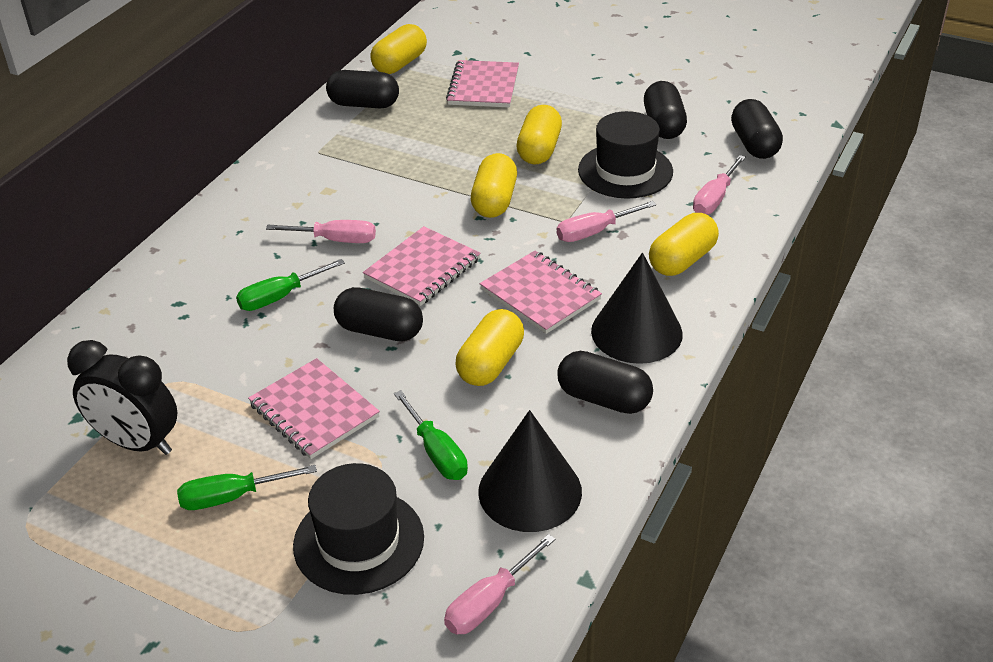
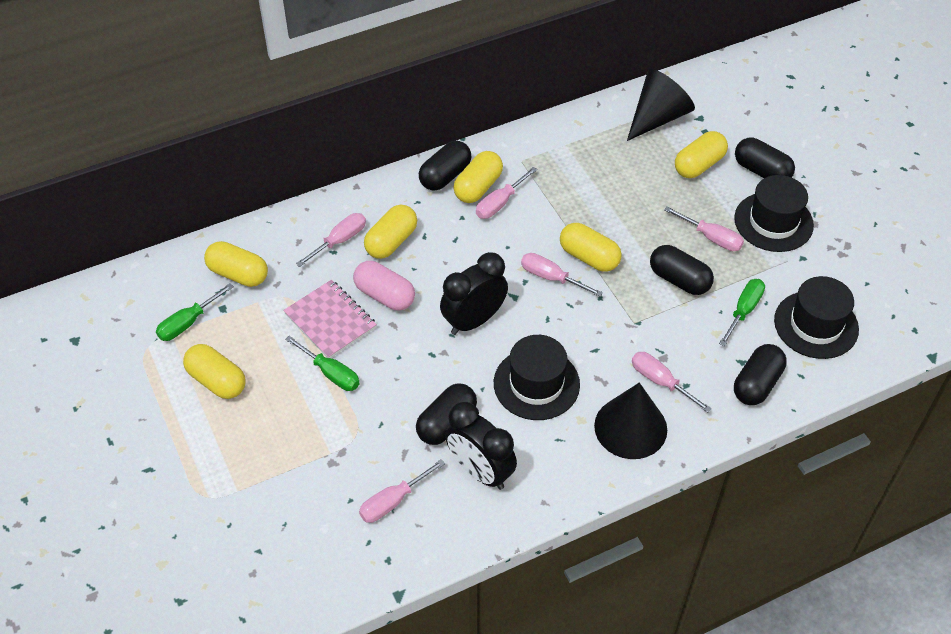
black clock: [67,340,178,455] = 1 -> [440,252,508,335] [445,402,517,490] = 2
black hat: [293,463,424,595] [578,111,673,199] = 2 -> [494,335,580,420] [734,175,814,252] [774,276,859,359] = 3
pink capsule: none = 0 -> [353,261,415,310] = 1
pink notebook: [248,358,380,459] [363,226,481,306] [446,60,519,108] [480,251,602,334] = 4 -> [283,280,377,358] = 1
pink screwdriver: [266,220,376,243] [444,534,555,634] [557,201,656,242] [693,155,746,215] = 4 -> [296,213,366,267] [359,459,445,523] [476,167,537,219] [521,253,603,297] [632,352,712,413] [664,207,744,251] = 6
yellow capsule: [370,24,427,74] [456,309,524,386] [471,153,517,218] [516,105,562,164] [649,213,719,276] = 5 -> [183,344,245,399] [204,241,268,287] [364,205,417,259] [453,151,503,203] [560,223,622,271] [675,131,728,178] = 6

